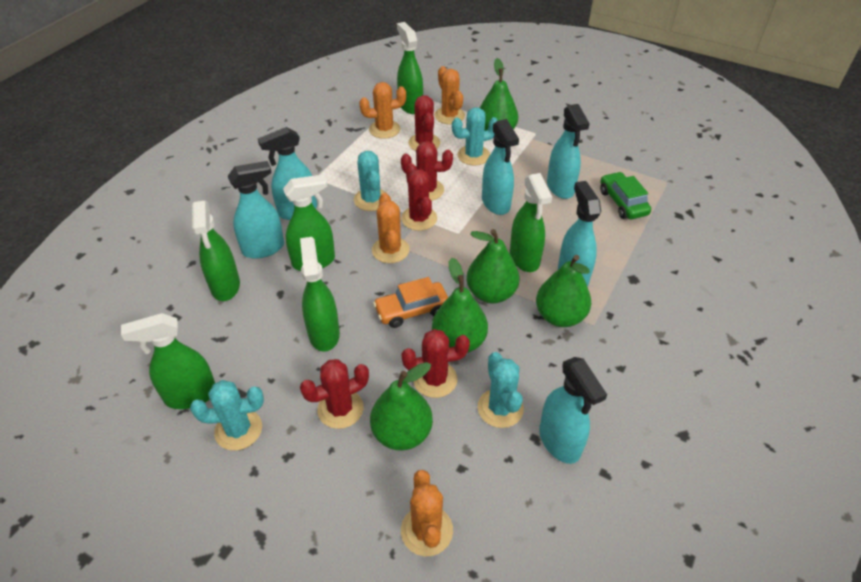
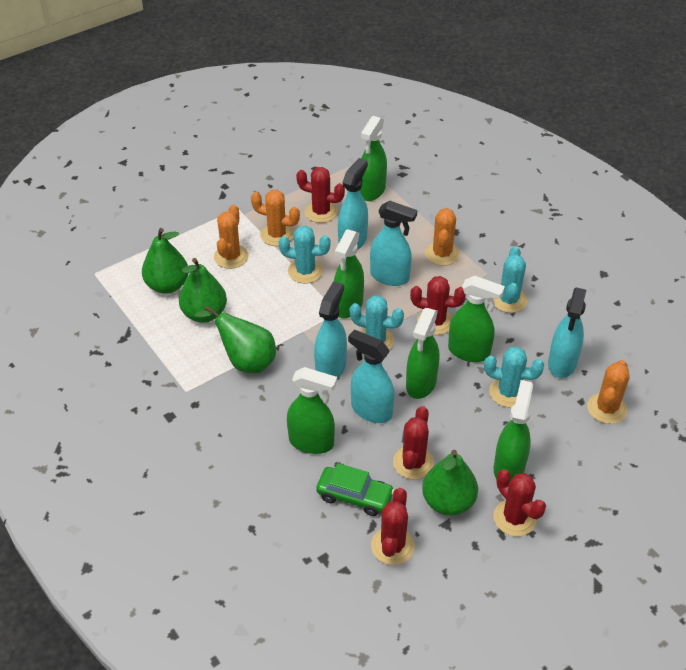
green pear: [370,362,433,451] [432,258,488,353] [466,229,519,303] [480,58,518,131] [536,255,591,327] = 5 -> [142,228,189,294] [179,258,227,323] [194,306,276,373] [422,450,478,516] = 4
orange car: [373,277,448,328] = 1 -> none = 0
turquoise spray bottle: [228,161,284,259] [258,127,317,220] [482,119,519,215] [539,357,607,464] [547,104,590,199] [558,181,601,287] = 6 -> [314,281,347,378] [338,158,368,250] [348,330,394,423] [370,201,417,286] [548,287,586,378] = 5

